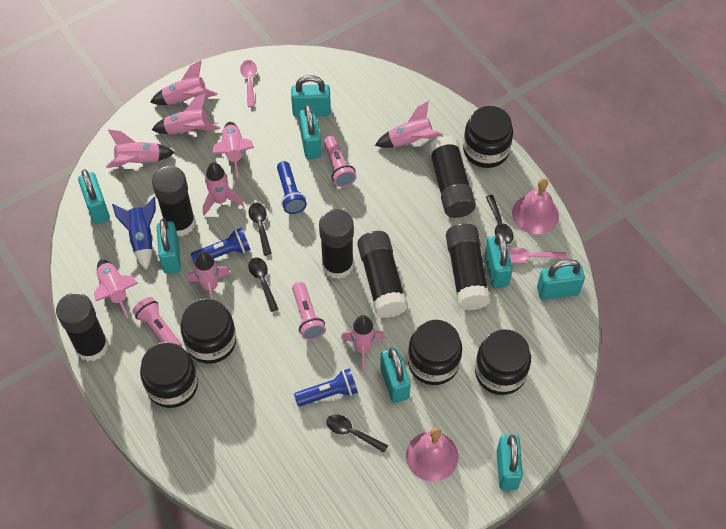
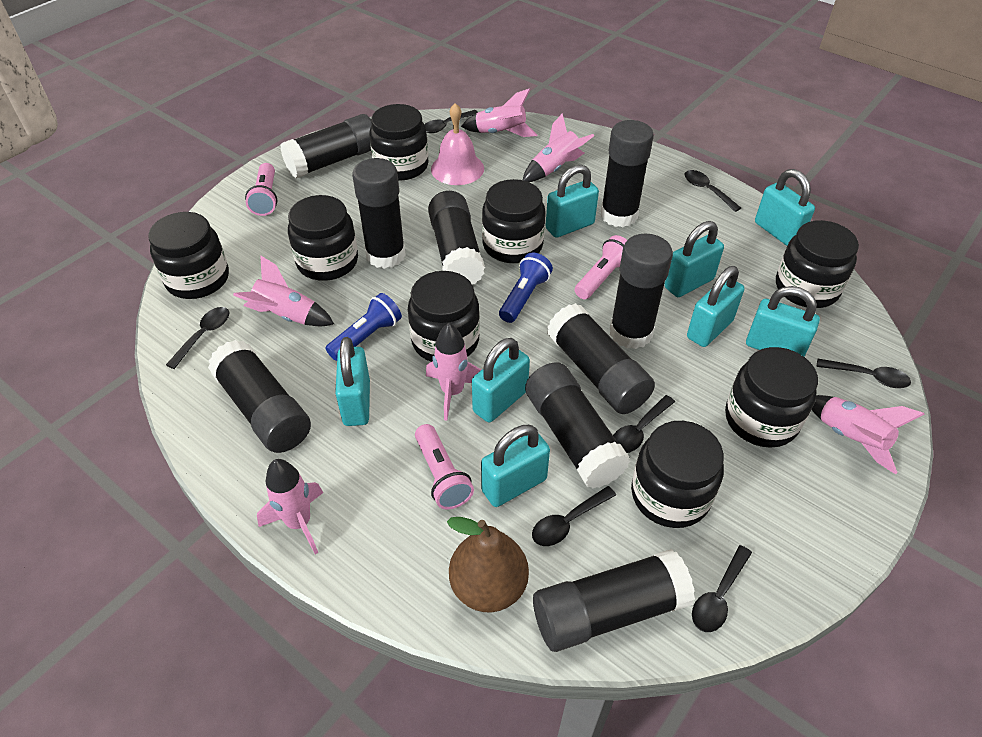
black glue stick: [56,293,108,361] [152,166,196,236] [319,209,354,279] [357,231,408,318] [428,136,476,218] [446,223,491,310] = 6 -> [208,340,311,453] [280,114,372,178] [352,158,406,269] [428,191,485,284] [525,362,630,489] [533,549,695,652] [547,303,655,414] [601,120,654,227] [610,234,673,349] = 9
black jar: [140,342,198,408] [180,299,236,364] [408,320,462,385] [463,106,513,168] [475,329,531,395] = 5 -> [148,212,229,299] [288,195,358,281] [369,104,428,181] [408,271,480,362] [482,179,546,263] [631,421,724,528] [725,347,818,448] [776,220,859,308] = 8
black spoon: [248,203,272,256] [248,257,278,312] [326,414,388,453] [486,195,513,244] = 4 -> [166,307,229,369] [424,110,478,133] [532,486,616,546] [613,395,675,453] [684,170,741,212] [692,545,752,632] [817,359,911,388] = 7
blue flashlight: [191,227,251,264] [277,161,307,214] [294,368,358,406] = 3 -> [326,293,402,361] [499,252,553,323] = 2
blue rocket: [112,197,156,270] = 1 -> none = 0
brown pear: none = 0 -> [447,517,529,612] = 1
pink bell: [406,427,459,482] [512,178,559,234] = 2 -> [431,103,484,185] = 1
pink rocket: [94,259,138,318] [106,129,175,168] [150,60,218,105] [152,93,221,134] [187,251,230,300] [203,162,243,216] [213,122,254,178] [341,315,385,372] [375,101,442,148] = 9 -> [233,255,334,326] [257,459,323,554] [426,323,481,421] [461,88,537,137] [523,114,594,182] [812,395,924,474] = 6
pink spoon: [240,60,257,107] [508,247,567,263] = 2 -> none = 0

